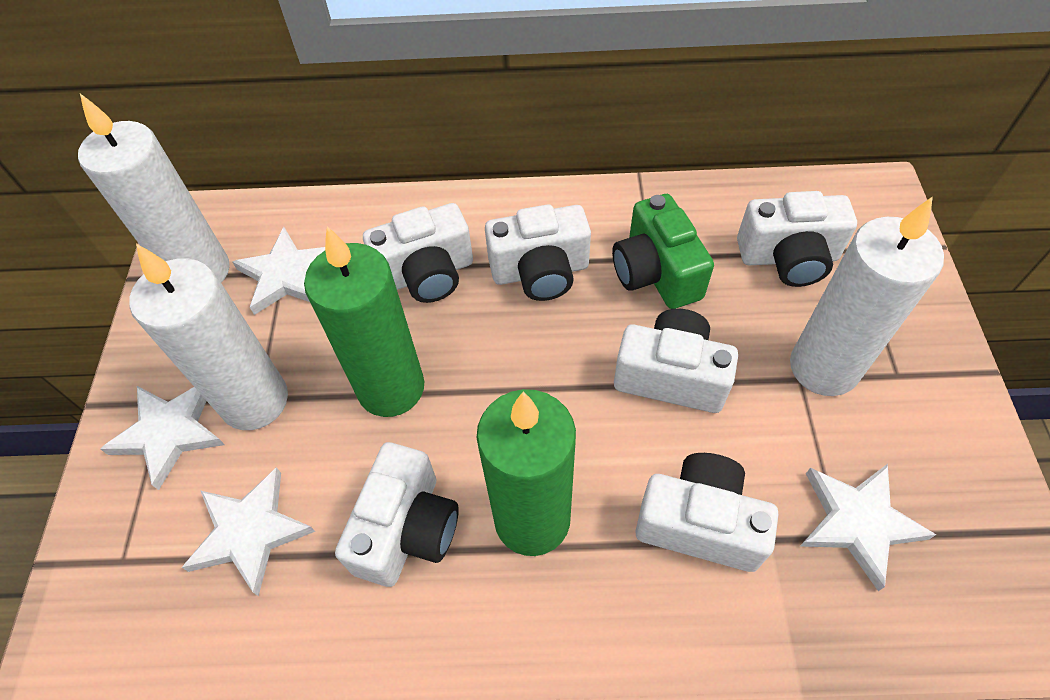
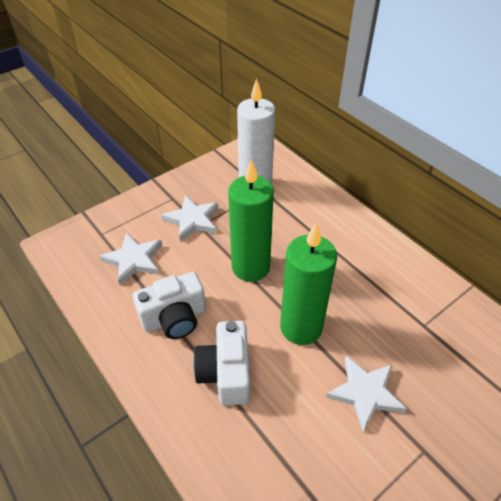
green camera: [612,194,714,309] = 1 -> none = 0
white camera: [335,442,459,587] [363,203,473,303] [485,204,591,301] [614,309,738,413] [636,453,778,572] [737,191,857,287] = 6 -> [133,272,206,339] [193,321,250,405] = 2
white candle: [78,94,229,283] [129,244,288,430] [790,196,944,396] = 3 -> [237,78,275,185] = 1
white star: [100,386,225,490] [181,468,315,596] [232,227,325,315] [800,464,936,591] = 4 -> [99,232,162,285] [161,195,218,242] [326,356,407,432] = 3

